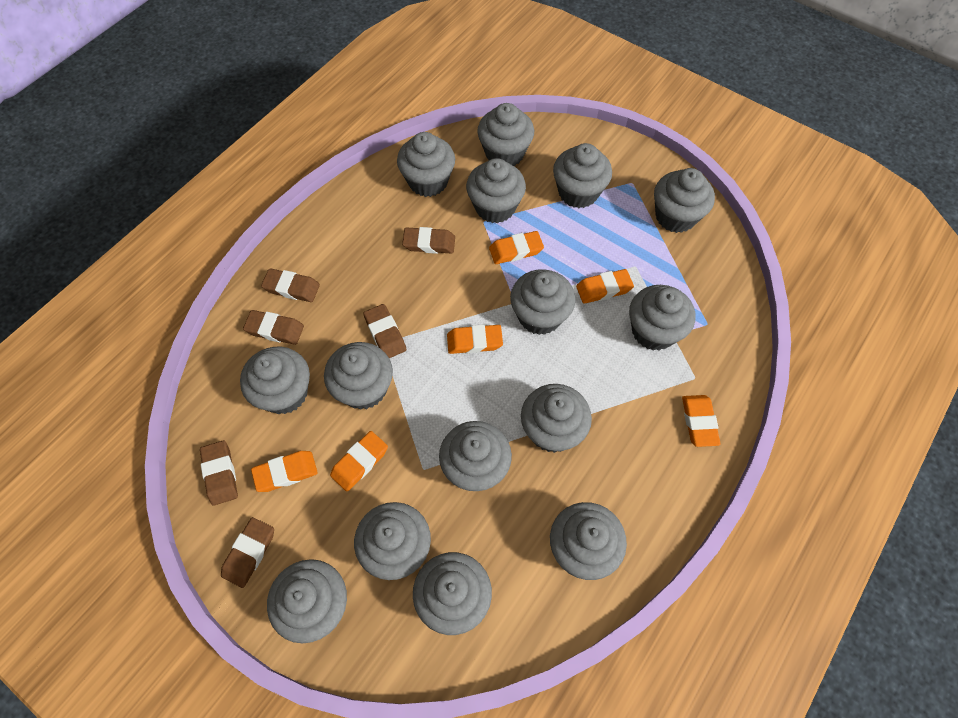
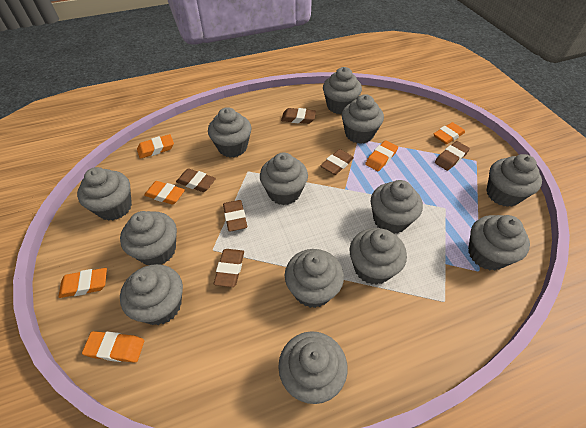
grey cupcake: [240,347,310,414] [267,559,347,643] [324,342,393,410] [354,502,431,580] [397,132,455,197] [413,552,492,635] [439,421,512,491] [466,158,526,223] [477,103,534,166] [510,269,576,335] [521,384,592,453] [550,502,627,580] [553,143,612,208] [629,285,695,351] [654,168,715,233] = 15 -> [77,167,132,221] [120,211,177,265] [120,264,183,325] [208,107,252,157] [260,152,308,205] [278,331,348,404] [285,249,344,308] [323,67,362,114] [342,94,384,144] [350,228,407,285] [371,180,423,233] [468,215,530,270] [486,154,542,207] = 13

